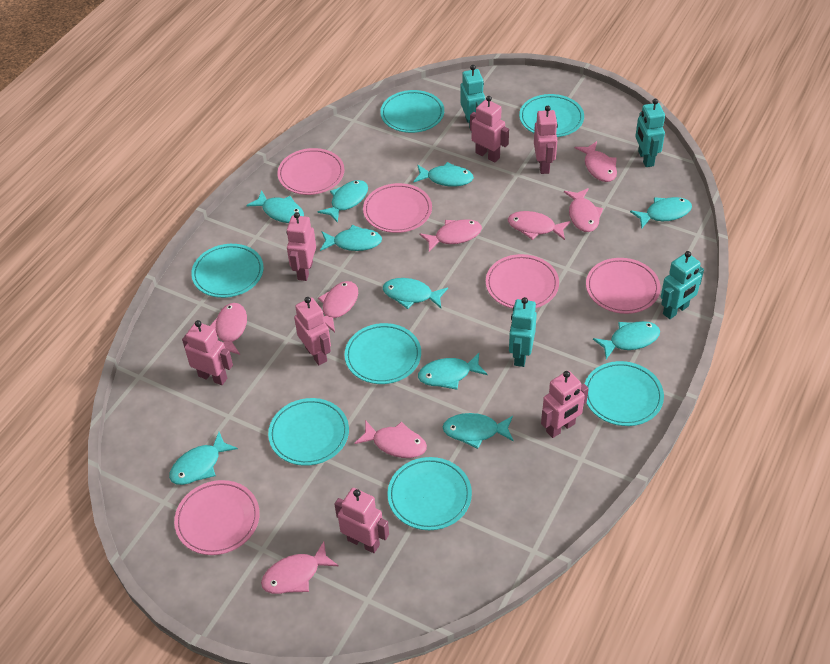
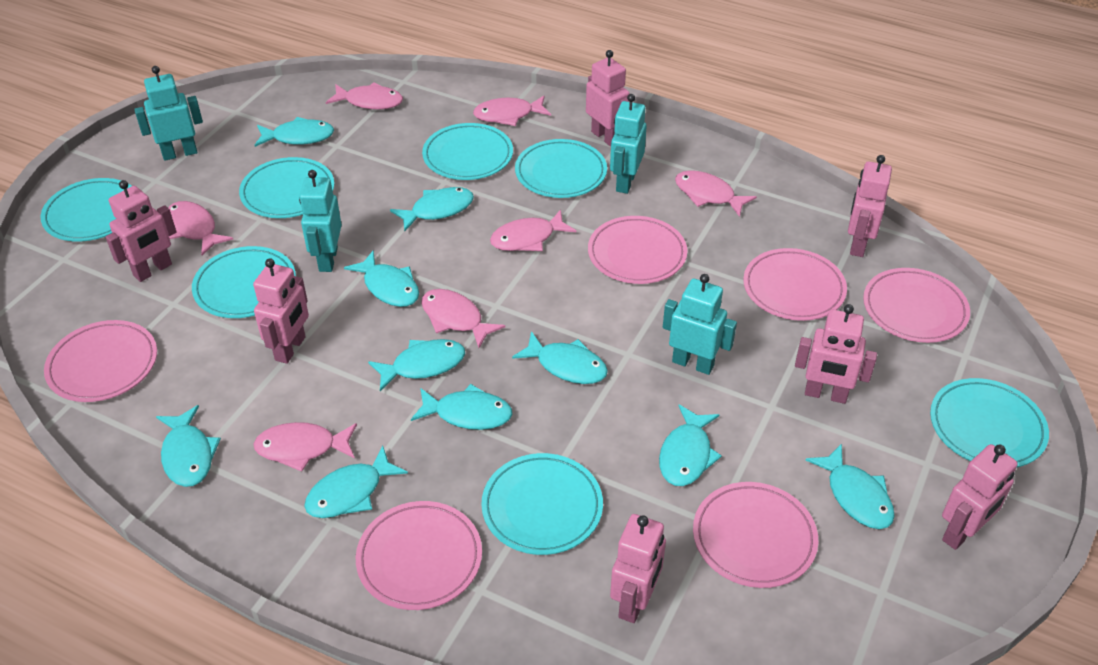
pink fish: [210,303,247,355] [261,541,339,594] [318,281,358,332] [354,420,427,458] [419,219,482,252] [508,211,571,240] [564,188,603,232] [575,141,617,182] = 8 -> [168,201,234,255] [254,422,357,472] [326,82,403,110] [421,289,505,348] [473,96,551,126] [490,209,576,251] [675,170,757,217] = 7
pink plate: [174,480,260,555] [277,148,344,195] [363,183,432,233] [486,254,559,309] [586,258,661,314] = 5 -> [44,320,157,402] [356,501,482,610] [588,216,687,284] [693,482,818,588] [743,248,847,321] [863,268,970,343] = 6

